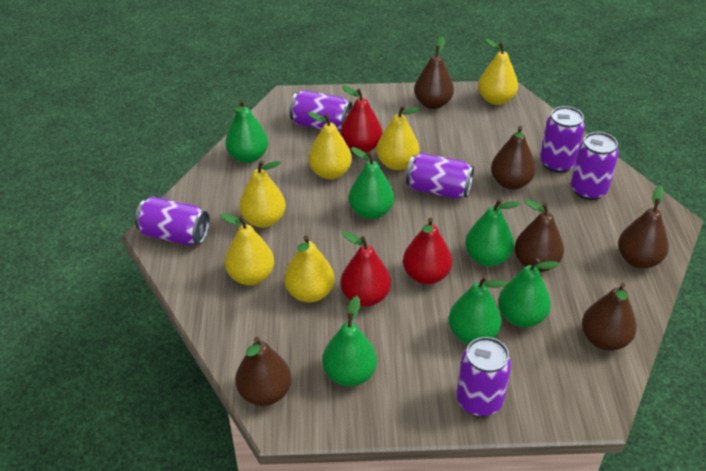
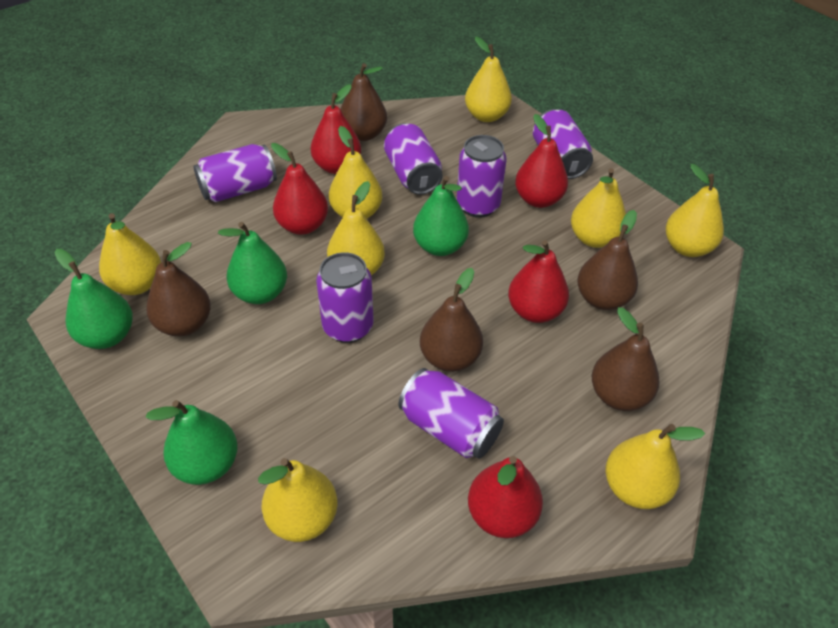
brown pear: [235,337,292,406] [414,36,454,109] [491,126,536,190] [515,199,564,272] [582,283,637,351] [618,185,669,269] = 6 -> [146,242,211,336] [340,63,387,141] [420,268,483,372] [577,210,638,310] [592,307,660,411] = 5
green pear: [225,100,268,163] [322,296,377,387] [349,147,394,219] [448,276,507,344] [465,199,520,267] [498,258,560,327] = 6 -> [55,249,133,349] [146,400,238,485] [218,222,287,304] [413,176,469,256] = 4
red pear: [340,85,382,153] [341,231,391,307] [403,218,452,285] = 3 -> [271,143,328,235] [310,84,361,174] [468,456,543,538] [508,240,569,323] [515,114,568,208] = 5
yellow pear: [220,213,274,285] [239,161,286,228] [284,235,335,303] [308,112,352,179] [376,106,421,170] [478,39,518,105] = 6 -> [99,213,161,295] [258,458,338,542] [327,181,385,275] [329,126,382,219] [465,37,512,122] [571,168,626,248] [606,424,705,509] [666,164,724,257] = 8

